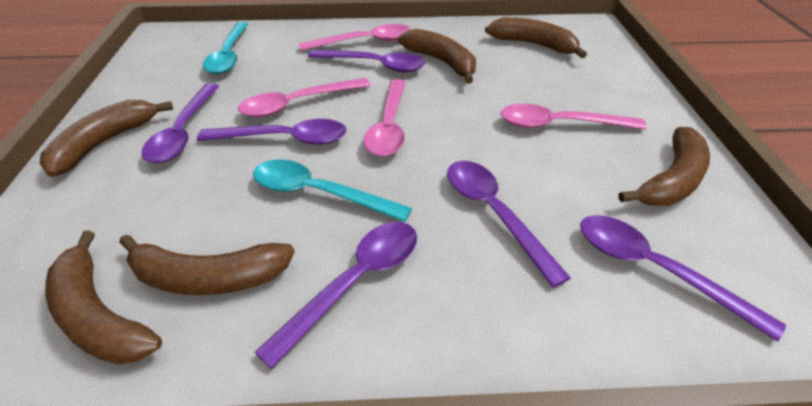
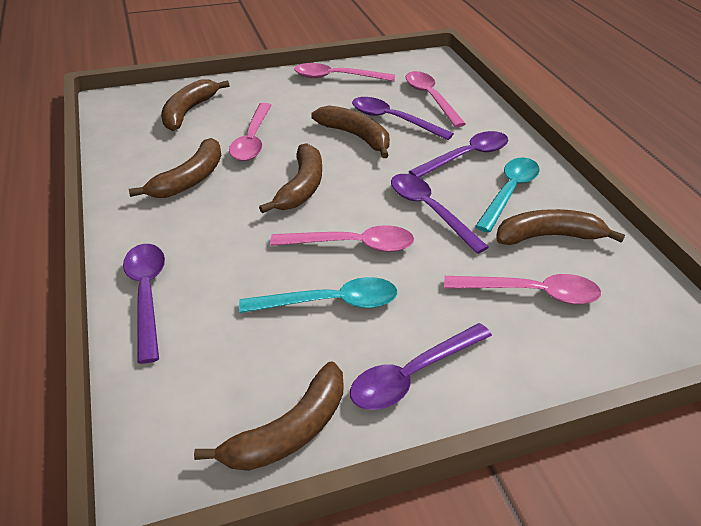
pink spoon: [238,78,371,117] [299,24,411,51] [364,79,406,157] [500,104,647,130] = 4 -> [229,103,272,161] [270,225,414,252] [294,63,395,81] [406,71,466,127] [444,274,601,304] = 5
purple spoon: [142,83,219,163] [197,119,347,145] [254,222,417,369] [308,50,425,72] [447,161,571,287] [580,215,786,342] = 6 -> [123,244,165,364] [350,323,492,410] [352,97,454,140] [391,174,489,254] [409,131,508,178] = 5

